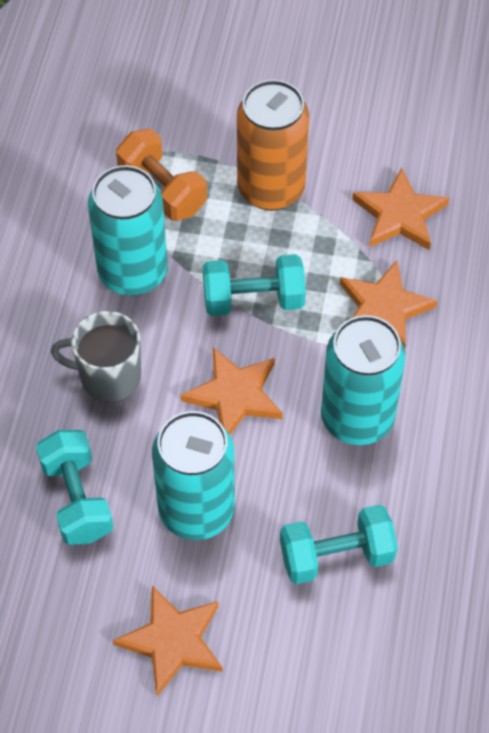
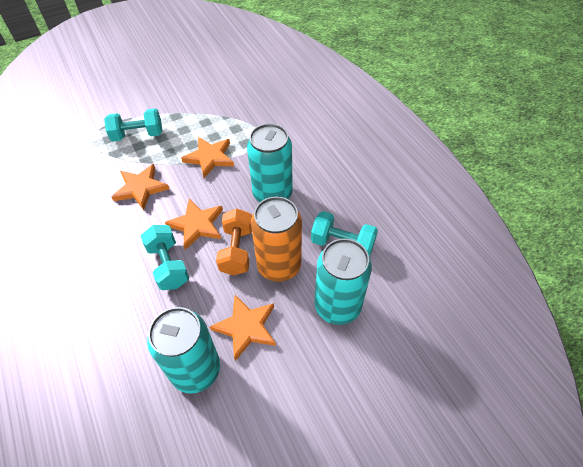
grey mug: [51,311,141,402] = 1 -> none = 0

